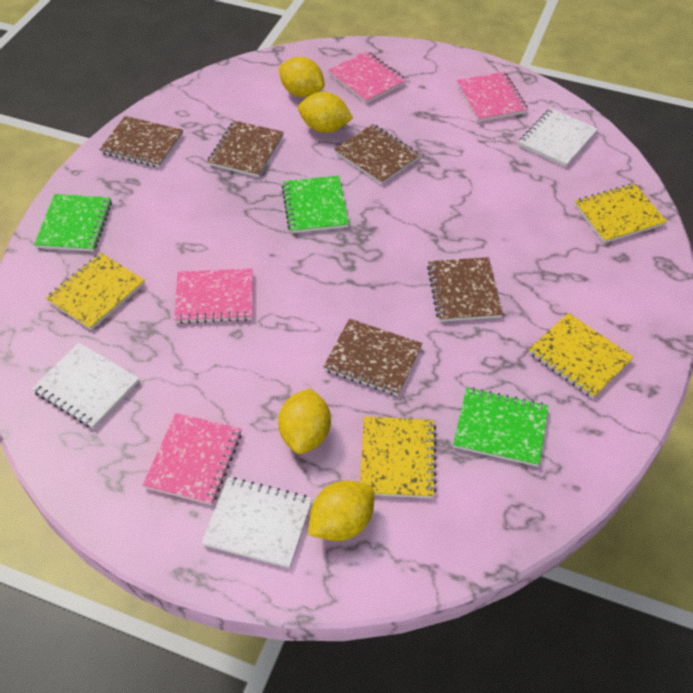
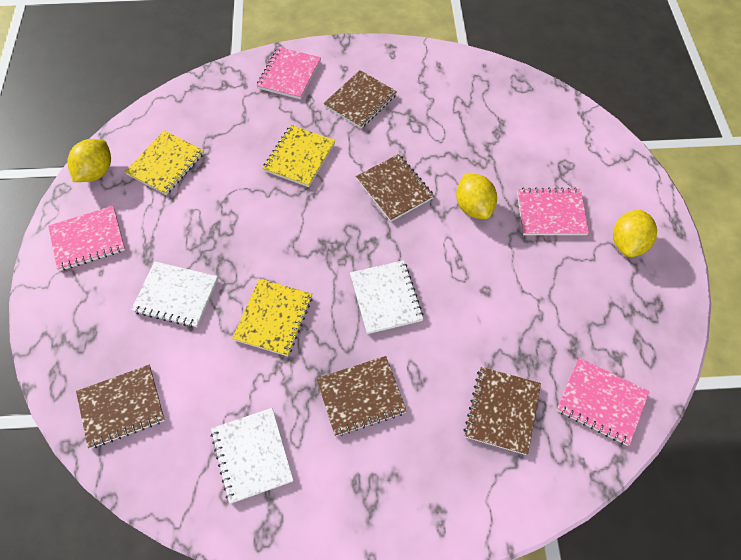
green notebook: [34,194,112,251] [281,176,349,233] [453,387,549,467] = 3 -> none = 0
yellow lemon: [278,388,331,454] [279,57,325,97] [298,92,353,133] [308,481,375,541] = 4 -> [67,139,111,182] [456,173,497,219] [613,210,657,257] = 3
yellow notebook: [46,253,145,330] [360,417,436,498] [529,313,634,399] [575,184,667,243] = 4 -> [125,131,204,195] [232,279,312,356] [263,125,335,187] = 3

